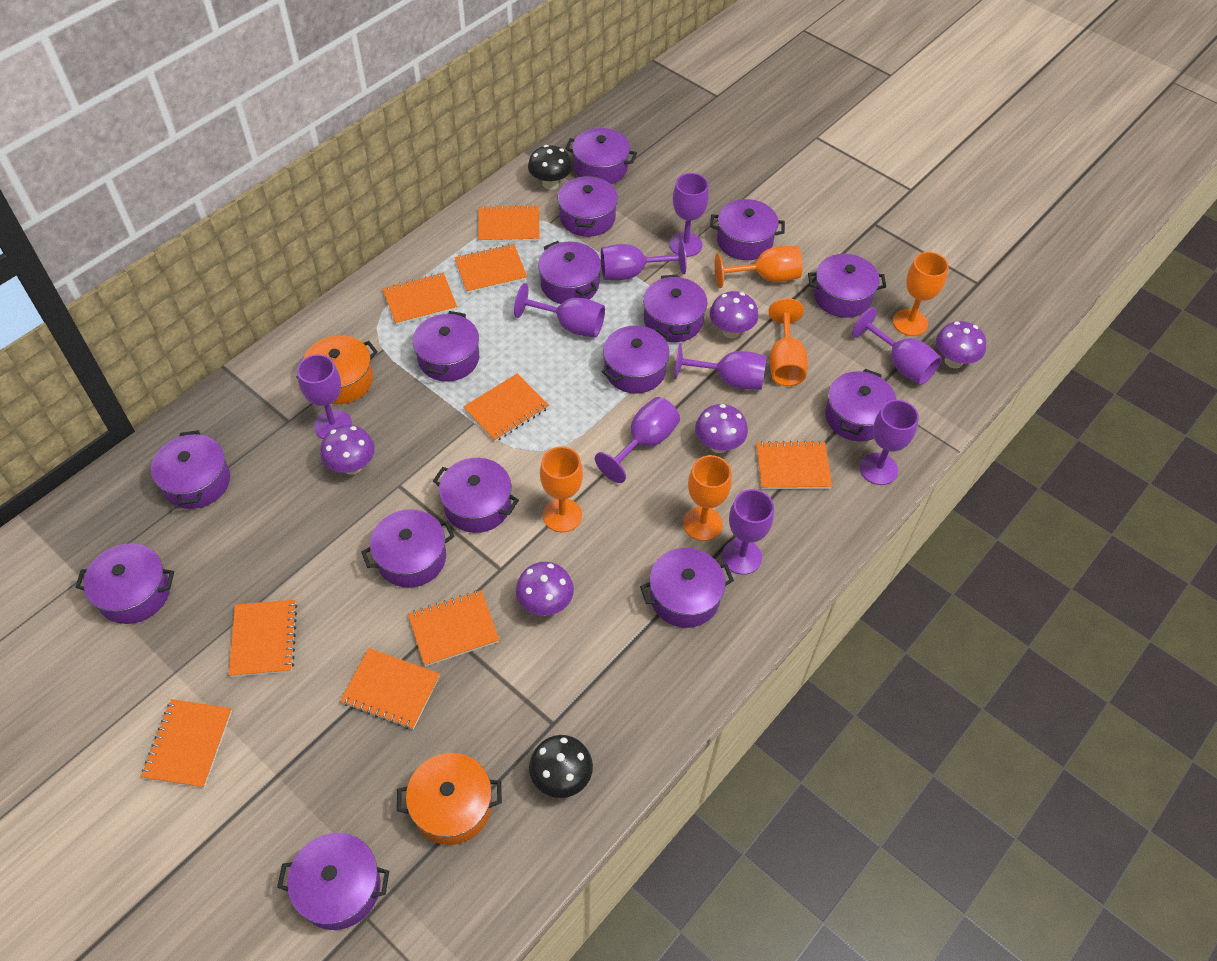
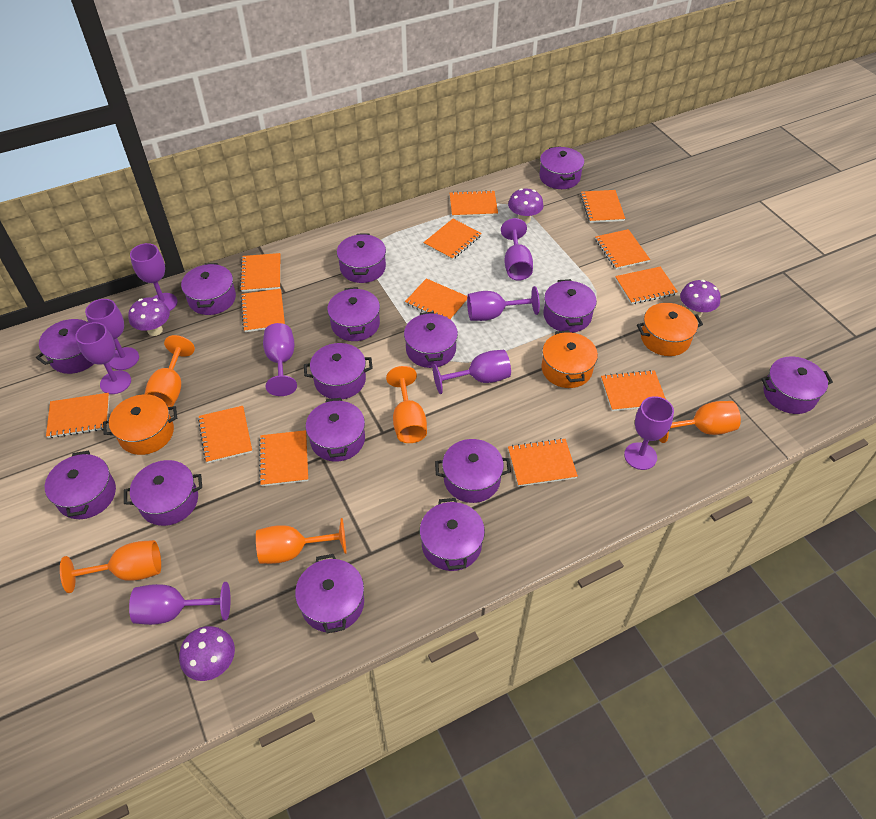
black mushroom: [528,145,572,190] [529,735,593,798] = 2 -> none = 0
orange notebook: [141,699,232,788] [229,600,297,677] [340,648,440,729] [382,273,457,325] [408,590,499,666] [454,244,527,293] [463,373,549,442] [478,204,540,243] [756,441,832,489] = 9 -> [46,393,110,438] [198,406,252,463] [240,253,281,292] [241,289,285,332] [259,430,308,486] [405,278,467,320] [423,219,482,260] [450,190,498,217] [508,438,578,487] [580,190,625,223] [595,229,650,269] [601,370,666,411] [615,267,678,304] = 13
orange pot: [297,335,378,404] [397,753,502,845] = 2 -> [103,394,177,455] [541,330,598,388] [637,303,703,356] = 3
purple mushroom: [320,425,375,475] [516,562,574,616] [695,404,748,453] [710,291,759,339] [936,321,986,368] = 5 -> [128,297,170,336] [179,626,235,681] [508,188,544,224] [680,280,720,318] = 4

